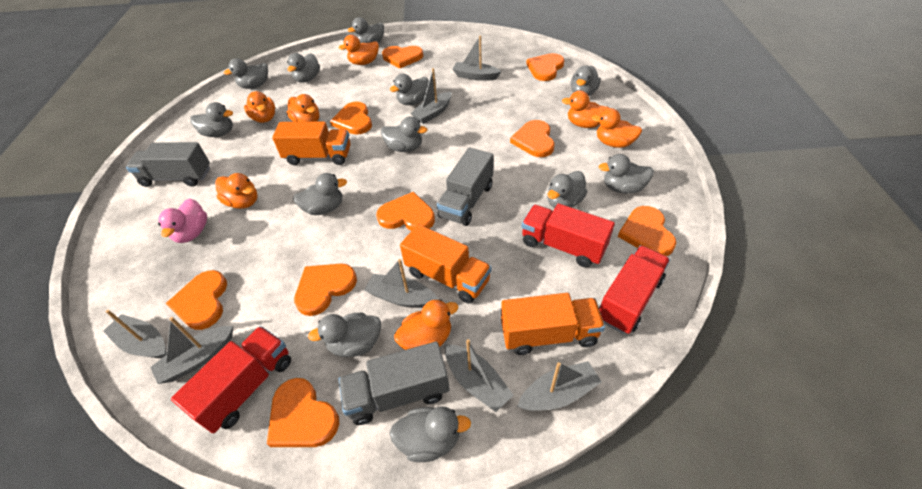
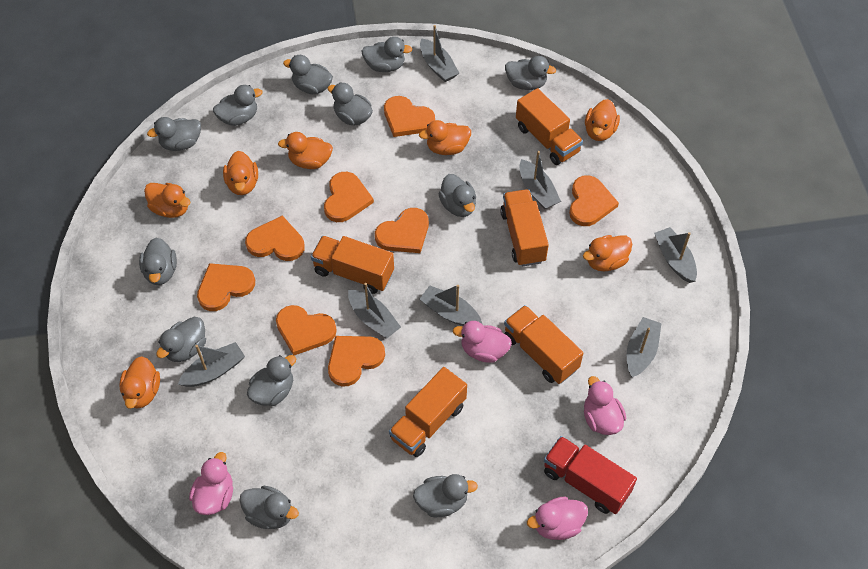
grey truck: [126,142,210,187] [339,341,450,425] [437,147,494,226] = 3 -> none = 0
orange heart: [166,270,227,330] [267,378,339,447] [294,264,357,316] [330,101,372,135] [376,192,435,231] [382,46,423,68] [510,120,555,157] [526,53,565,81] [618,206,676,256] = 9 -> [197,263,255,311] [245,215,305,261] [276,305,337,355] [324,172,374,222] [328,336,385,387] [375,208,429,253] [384,96,435,137] [569,175,619,226] = 8
orange truck: [272,121,351,165] [400,224,492,304] [501,293,605,355] = 3 -> [311,236,394,294] [389,367,467,457] [500,189,549,266] [504,305,583,384] [516,88,583,165] = 5
pink duck: [158,198,207,243] = 1 -> [189,452,233,515] [453,321,512,363] [527,497,588,540] [584,376,626,435] = 4
red truck: [171,326,291,433] [522,203,615,268] [599,245,670,334] = 3 -> [544,436,637,514] = 1

